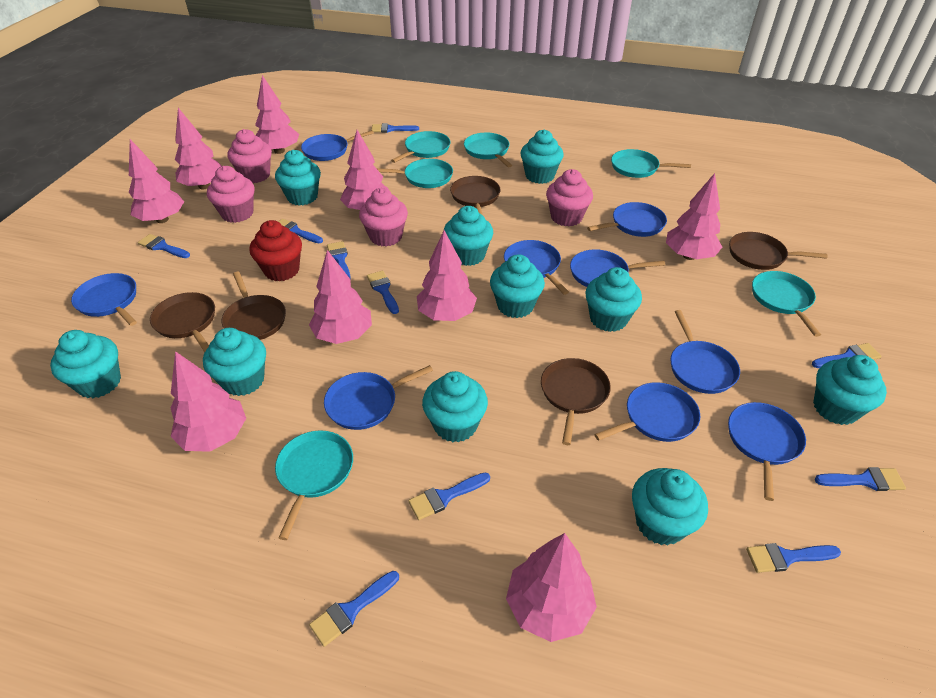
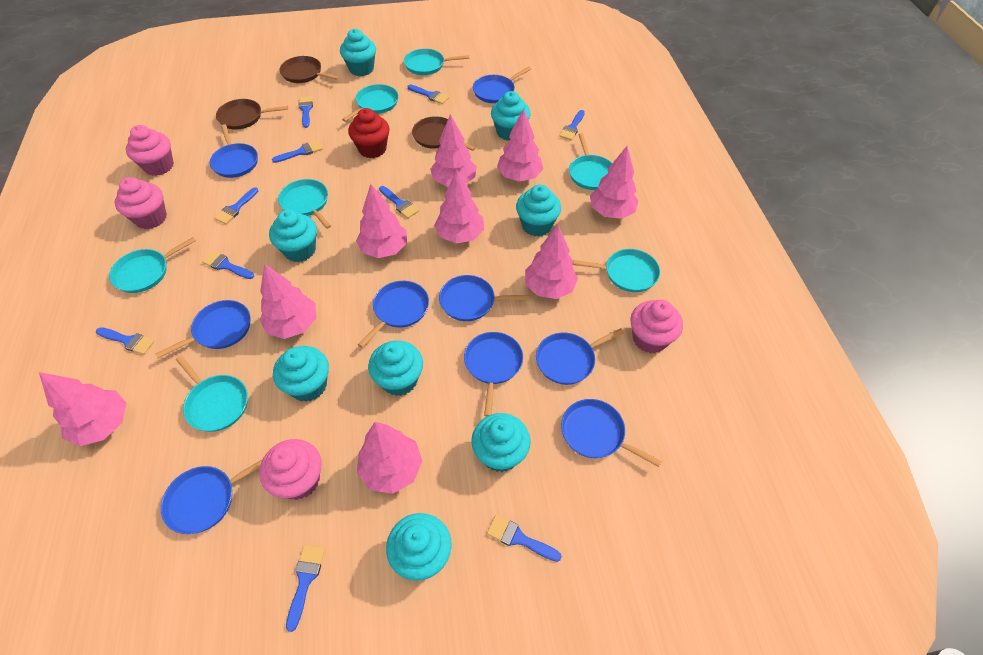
brown pan: [150,292,215,352] [222,272,286,340] [450,176,501,214] [541,358,611,445] [729,232,828,270] = 5 -> [216,99,288,130] [279,56,340,83] [412,116,475,151] = 3
turquoise cupcake: [50,330,121,398] [203,328,266,396] [275,150,321,206] [422,371,488,442] [443,206,493,266] [490,254,545,318] [520,129,564,184] [585,267,642,332] [632,468,708,546] [813,355,887,425] = 10 -> [269,210,317,262] [273,346,329,402] [340,29,376,76] [368,341,423,396] [386,513,452,581] [471,413,531,472] [491,91,531,141] [516,185,561,237] = 8
turquoise pan: [275,431,353,540] [376,159,453,188] [391,131,451,163] [464,133,512,167] [611,149,691,178] [752,271,821,337] = 6 -> [109,237,196,293] [176,356,248,432] [278,179,331,229] [342,84,399,122] [404,49,469,75] [569,133,612,190] [573,249,660,292] = 7

